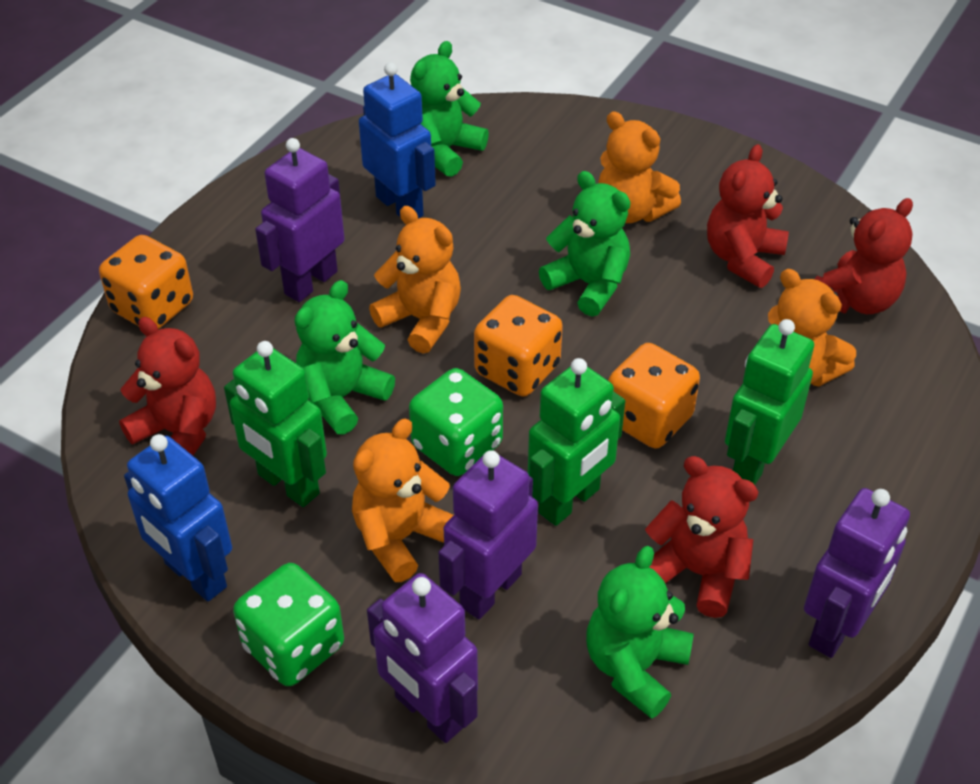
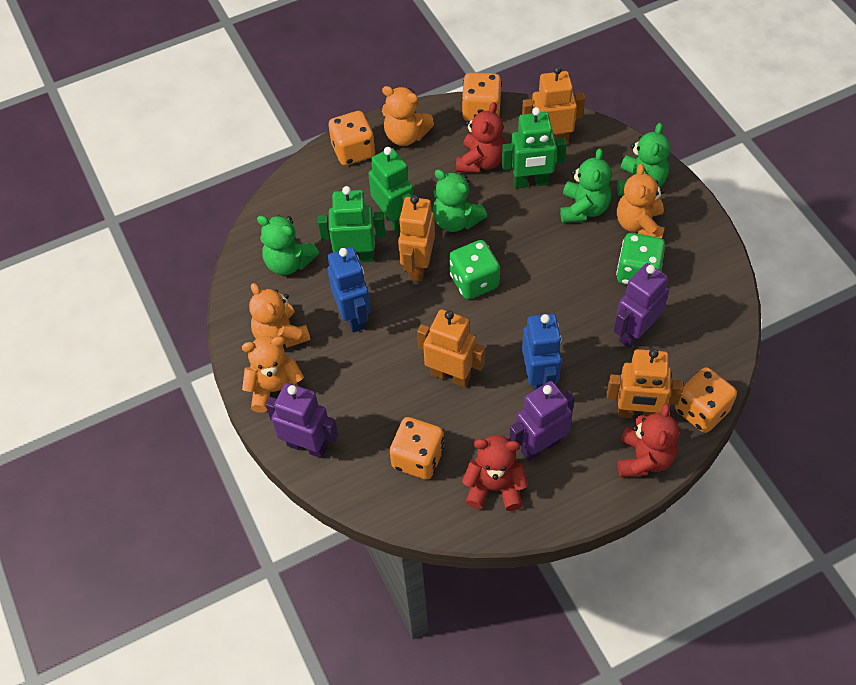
orange dice: [99,235,193,329] [474,295,563,397] [608,343,700,448] = 3 -> [329,111,375,166] [390,417,444,480] [462,73,502,121] [675,367,737,433] = 4
orange robot: none = 0 -> [398,195,435,281] [417,309,485,388] [522,66,585,145] [607,349,683,418] = 4
purple robot: [255,138,345,302] [367,573,478,743] [438,450,538,619] [804,488,910,658] = 4 -> [266,383,338,458] [509,381,575,461] [614,263,669,348] = 3
red teddy bear: [119,317,216,455] [645,456,758,618] [707,144,789,288] [815,198,913,314] = 4 -> [456,102,505,173] [462,435,528,511] [618,403,679,477] = 3

